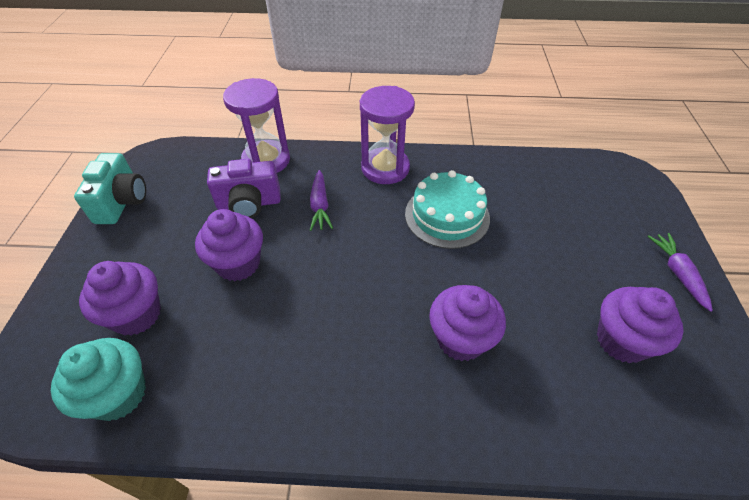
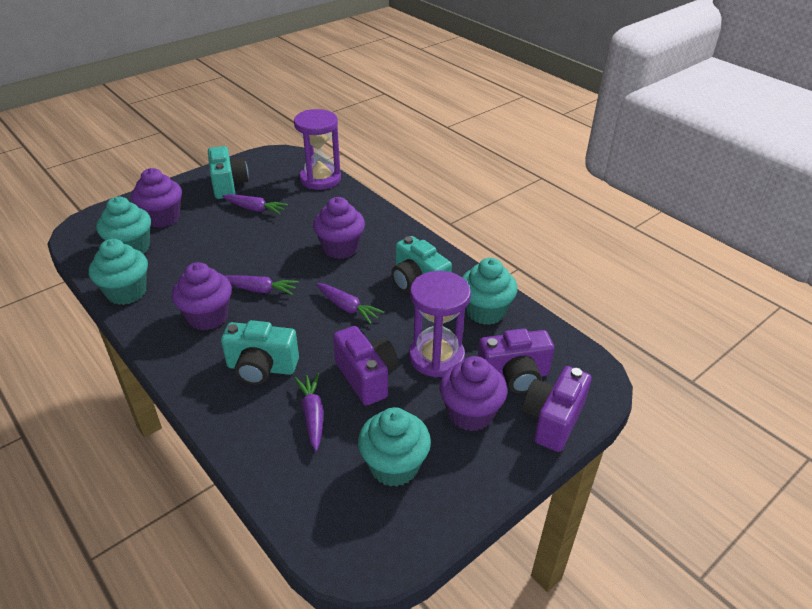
purple camera: [207,159,281,218] = 1 -> [333,326,398,406] [478,328,554,394] [522,366,592,452] = 3
purple carrot: [310,170,333,231] [648,233,713,312] = 2 -> [222,194,288,214] [226,275,299,295] [294,373,324,451] [316,283,384,324] = 4
turquoise cake: [405,170,490,249] = 1 -> none = 0
turquoise camera: [74,153,146,224] = 1 -> [208,146,249,199] [221,320,299,385] [391,236,452,292] = 3
turquoise cupcake: [51,338,146,421] = 1 -> [89,239,148,305] [96,197,151,254] [358,407,431,487] [462,258,518,325] = 4

